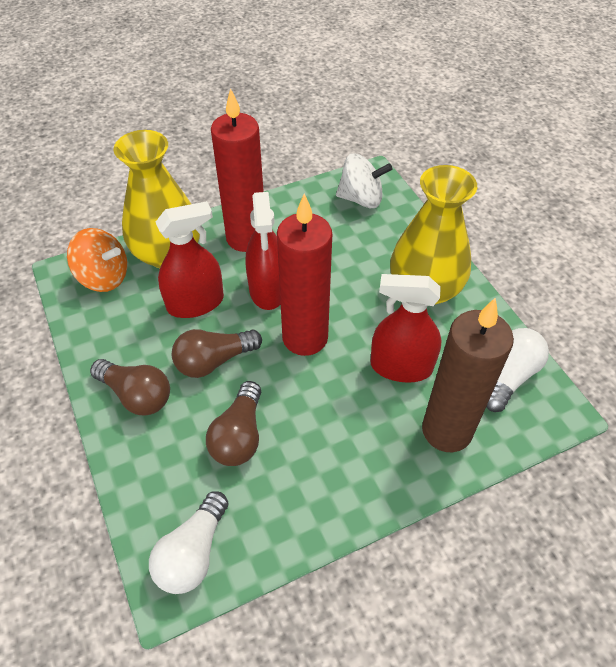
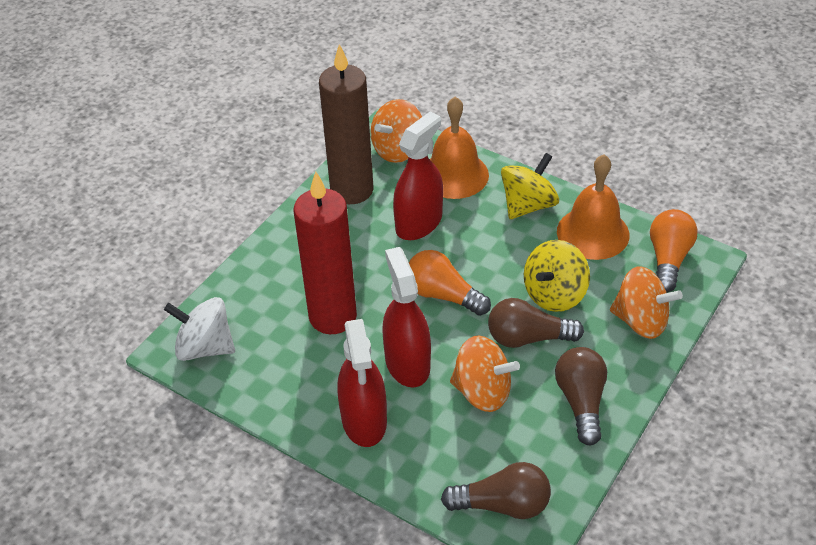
orange bell: none = 0 -> [430,97,489,199] [557,155,630,260] = 2
orange light bulb: none = 0 -> [409,250,491,316] [650,209,698,293] = 2
orange spinning top: [67,228,127,292] = 1 -> [371,99,422,163] [450,336,520,412] [610,266,683,339] = 3
red candle: [211,88,264,252] [277,193,332,356] = 2 -> [294,172,357,334] = 1
white light bulb: [149,491,229,594] [486,328,549,412] = 2 -> none = 0
yellow spinning top: none = 0 -> [501,153,559,219] [524,240,590,312] = 2
yellow vase: [113,130,200,268] [390,165,477,305] = 2 -> none = 0

